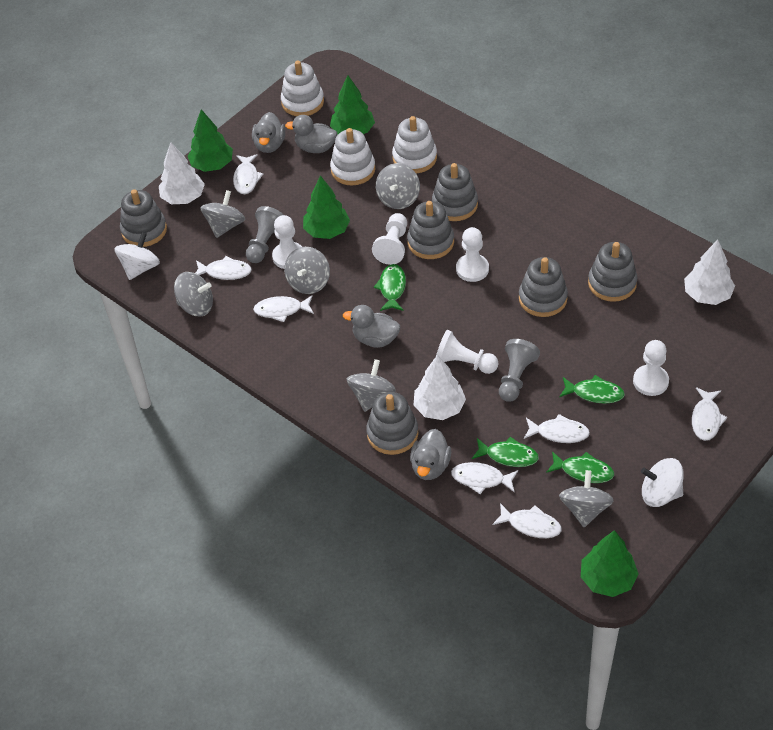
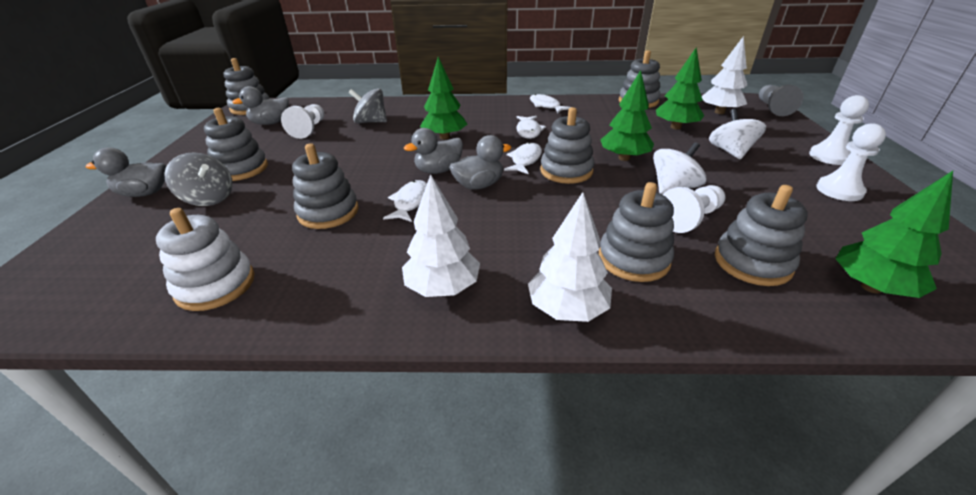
green fish: [374,264,406,311] [472,437,539,467] [546,451,614,483] [559,375,625,404] = 4 -> none = 0
grey pawn: [246,206,284,263] [499,339,540,402] = 2 -> [759,85,804,116] = 1
grey spinning top: [174,272,213,316] [200,190,245,238] [284,247,330,294] [347,359,396,412] [376,163,420,209] [559,470,614,527] = 6 -> [164,152,233,206] [349,88,387,123] = 2
grey stacking toy: [120,189,167,247] [366,392,419,455] [407,201,454,259] [432,163,478,221] [519,257,568,317] [588,242,638,302] = 6 -> [204,108,268,181] [223,58,269,115] [292,143,359,229] [540,107,595,184] [599,182,674,282] [619,50,661,108] [715,185,808,286] = 7
white fish: [196,256,252,280] [233,154,263,194] [253,295,314,322] [451,462,518,494] [492,503,562,538] [524,414,590,443] [692,387,727,441] = 7 -> [383,180,427,222] [504,142,542,174] [516,116,546,139] [530,94,571,113] = 4
white pawn: [272,215,302,269] [372,213,407,265] [436,330,499,374] [456,227,489,282] [633,340,669,396] = 5 -> [281,104,324,139] [662,185,725,233] [809,95,869,165] [816,123,886,201] = 4
white stacking toy: [281,60,324,116] [330,128,376,185] [392,116,437,173] = 3 -> [156,208,255,311] = 1

